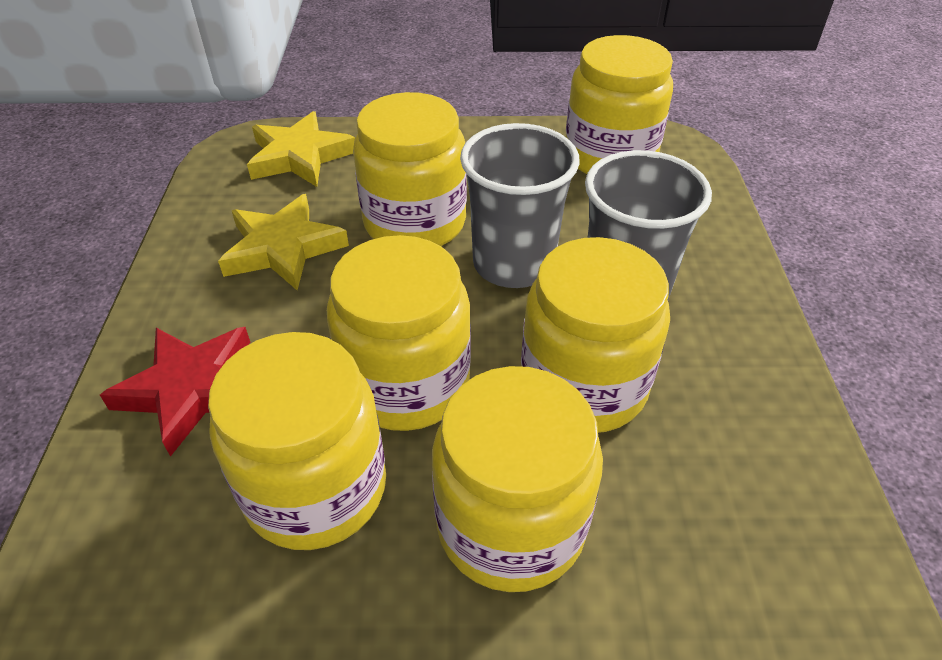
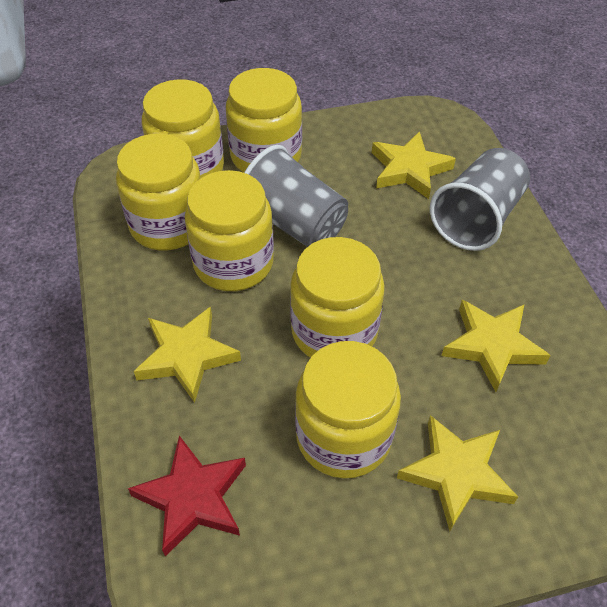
yellow star: [218,194,349,290] [247,111,355,187] = 2 -> [134,307,241,403] [372,131,456,199] [397,415,518,531] [442,300,550,392] = 4

